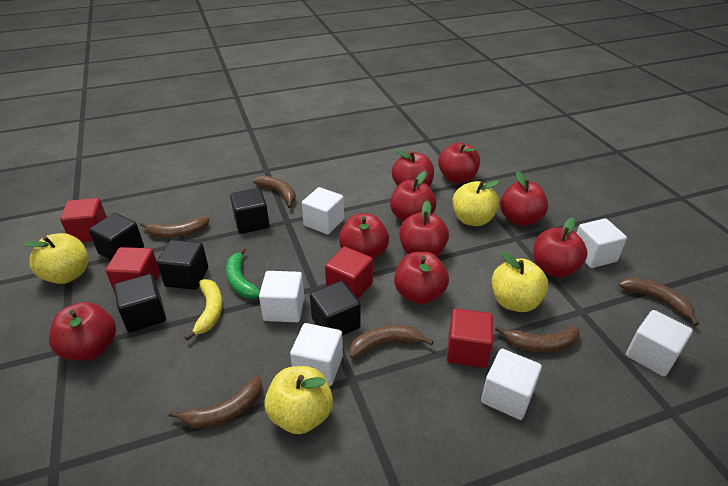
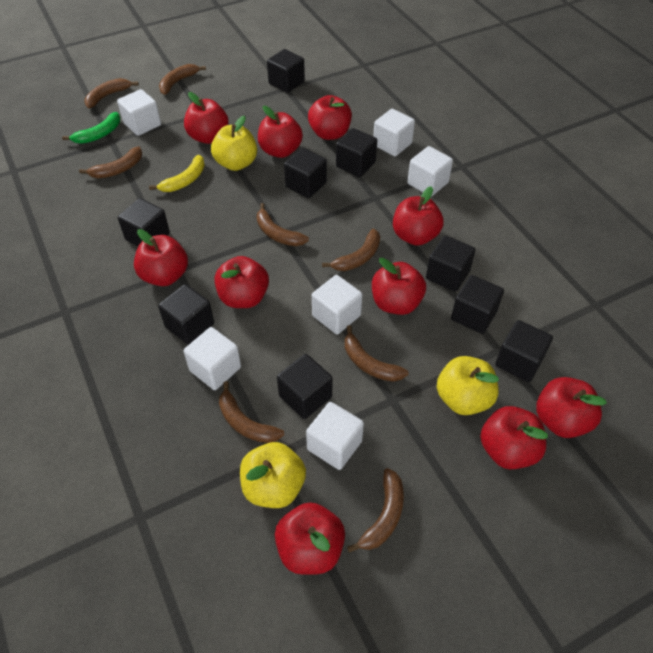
black cube: [89,213,144,260] [114,274,166,333] [157,240,208,290] [230,188,269,234] [310,280,361,336] = 5 -> [118,198,170,246] [158,284,214,345] [267,49,305,93] [277,354,333,419] [284,148,327,198] [336,128,377,177] [426,236,476,292] [451,275,504,334] [495,320,553,382] = 9
brown banana: [140,217,210,238] [169,376,262,429] [253,176,296,208] [350,325,434,359] [495,326,580,352] [619,277,699,326] = 6 -> [79,146,142,178] [85,78,139,108] [159,64,206,95] [219,381,284,443] [257,203,309,246] [322,229,380,271] [345,325,409,382] [347,468,404,553] = 8
red apple: [49,302,116,361] [339,214,389,259] [390,171,436,222] [392,150,434,186] [394,252,449,304] [399,200,449,256] [438,142,480,183] [500,171,548,226] [533,217,588,277] = 9 -> [134,229,188,286] [184,92,229,144] [214,256,269,308] [258,106,303,158] [275,502,345,575] [308,95,352,140] [372,258,426,315] [393,186,444,246] [480,406,548,469] [536,377,607,438] = 10
red cube: [60,198,107,242] [105,247,160,293] [325,246,373,299] [447,309,493,368] = 4 -> none = 0
yellow apple: [23,233,89,284] [264,366,333,434] [452,180,499,226] [492,252,549,312] = 4 -> [211,116,257,171] [240,442,306,508] [437,356,499,415] = 3

